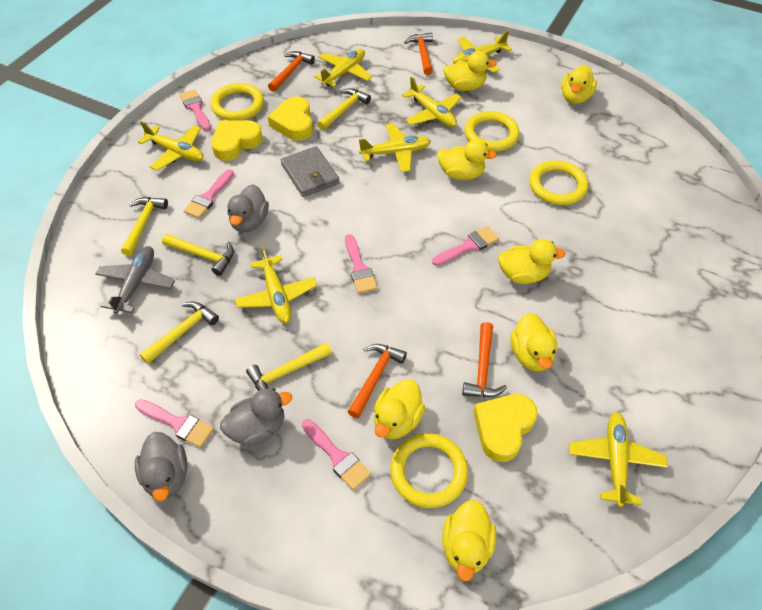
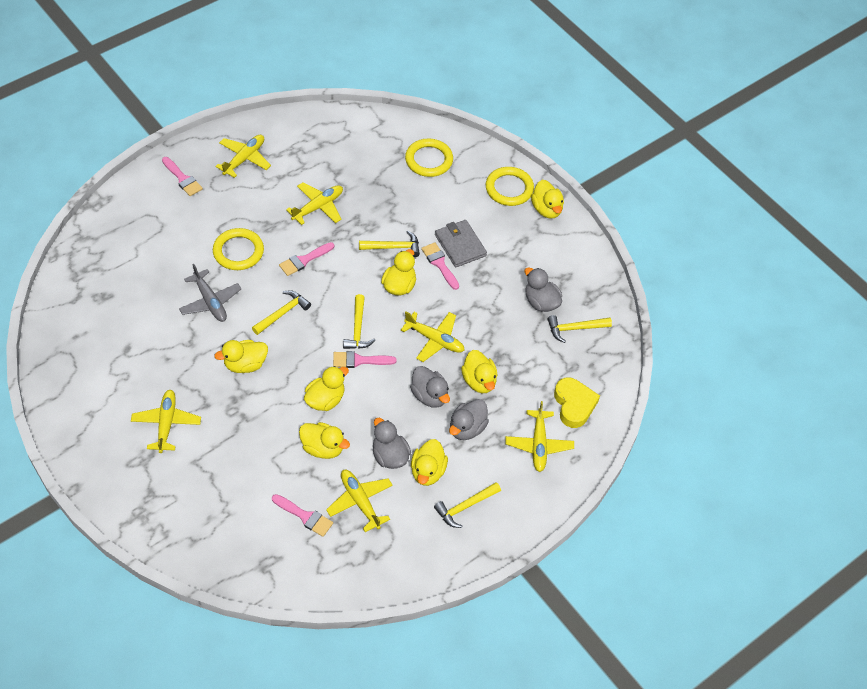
grey duck: [135,432,188,501] [220,388,292,447] [228,184,269,232] = 3 -> [373,418,411,469] [410,366,450,408] [449,399,489,440] [524,267,562,312] = 4
orange hammer: [268,51,315,92] [347,344,407,418] [404,32,433,75] [462,322,507,397] = 4 -> none = 0
pink brush: [135,399,214,448] [179,89,211,131] [184,169,234,219] [302,419,371,490] [345,234,378,294] [432,226,499,266] = 6 -> [162,157,203,196] [272,494,333,537] [279,242,334,276] [333,351,397,368] [421,242,459,290] = 5
yellow heart: [211,120,263,161] [268,97,313,141] [473,394,538,462] = 3 -> [554,377,600,428] = 1
yellow plane: [138,121,204,171] [235,246,317,323] [314,49,372,87] [359,123,431,172] [402,76,462,127] [453,30,512,72] [569,412,668,507] = 7 -> [131,390,201,453] [215,135,271,178] [286,182,343,225] [326,470,393,532] [401,311,465,362] [505,401,574,472] = 6
yellow ring: [210,83,264,120] [390,433,468,508] [464,111,520,152] [529,160,588,205] = 4 -> [213,228,264,270] [405,138,453,177] [486,167,534,206] = 3

